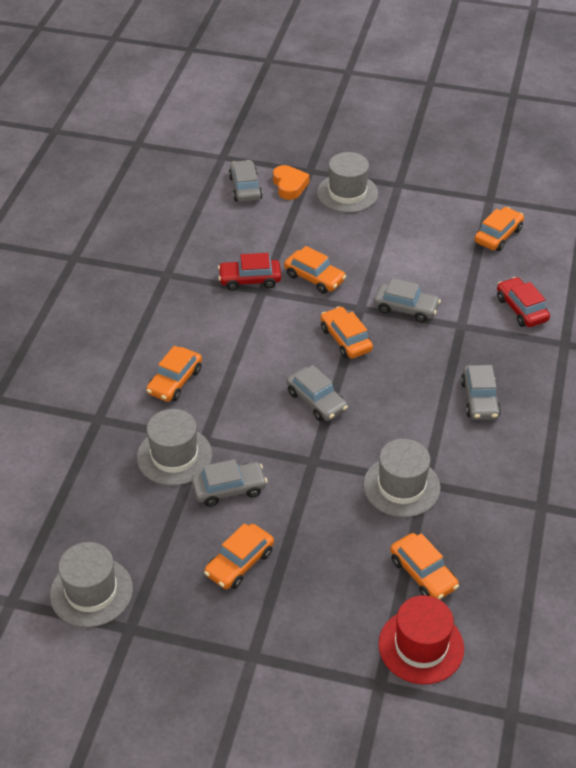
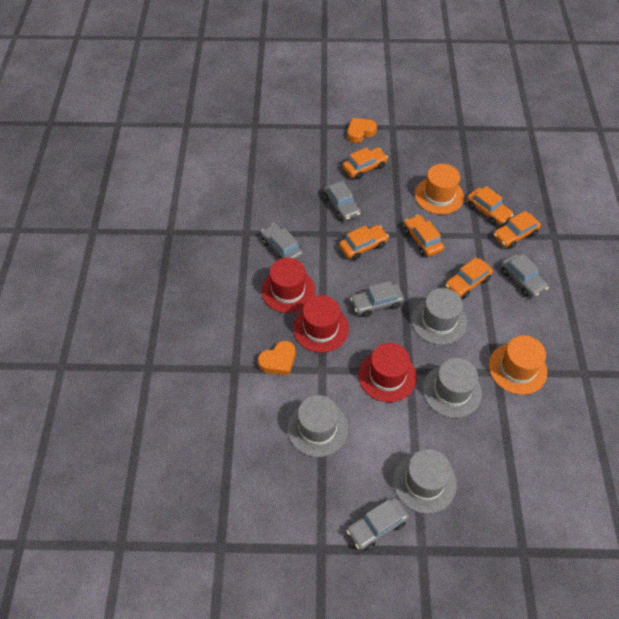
orange hat: none = 0 -> [415,164,464,215] [489,335,547,395] = 2
orange heart: [273,165,310,200] = 1 -> [258,341,295,376] [347,118,377,143] = 2
red car: [218,253,281,290] [497,277,550,327] = 2 -> none = 0
red hat: [378,595,464,684] = 1 -> [261,258,315,313] [293,295,349,353] [358,343,417,402] = 3

